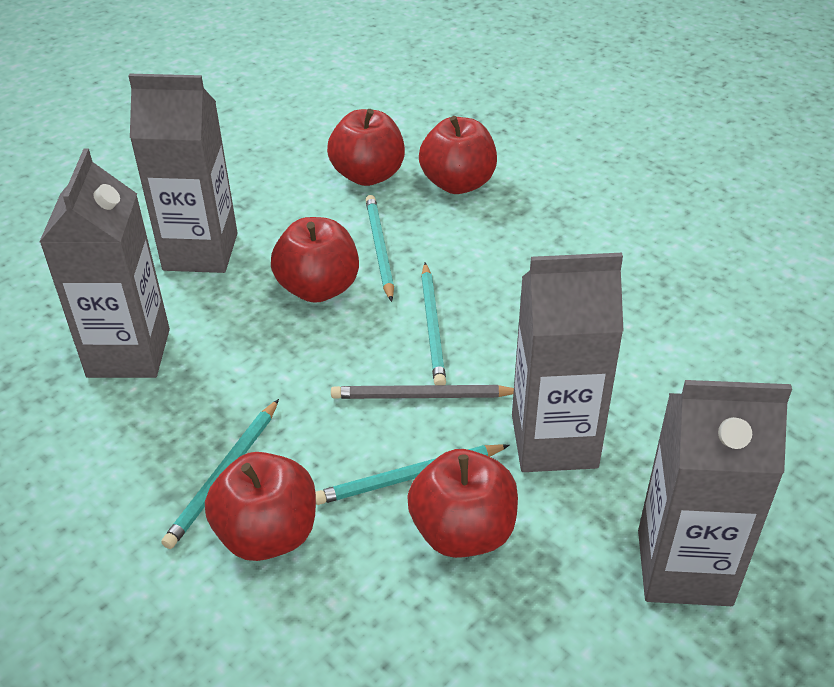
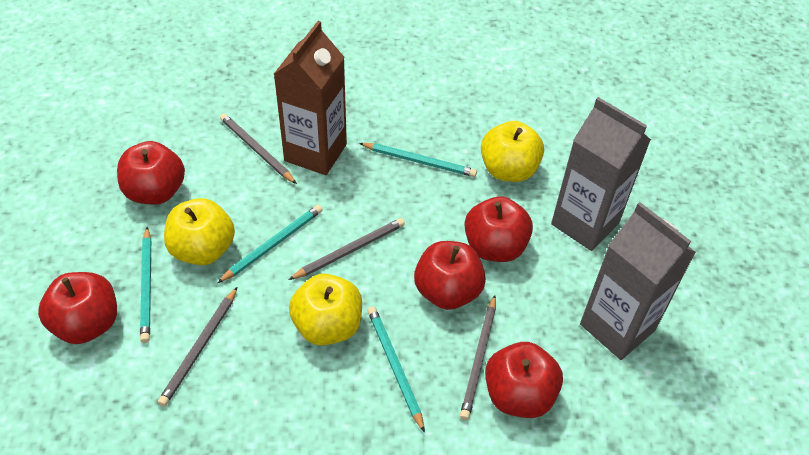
brown carton: none = 0 -> [274,21,347,175] = 1
grey carton: [39,149,170,378] [129,74,238,273] [512,253,624,472] [638,380,792,606] = 4 -> [551,97,651,251] [580,202,696,360] = 2
grey pencil: [331,385,514,399] = 1 -> [158,287,237,406] [220,113,297,184] [288,218,405,280] [460,295,496,420] = 4
yellow apple: none = 0 -> [164,198,235,265] [289,274,362,346] [481,121,544,182] = 3

